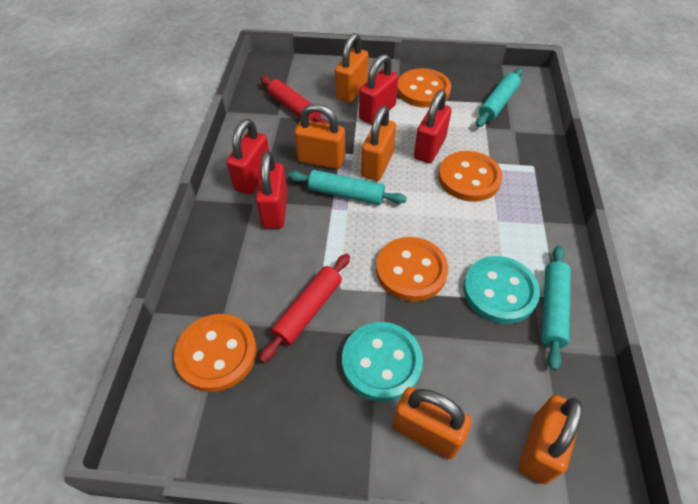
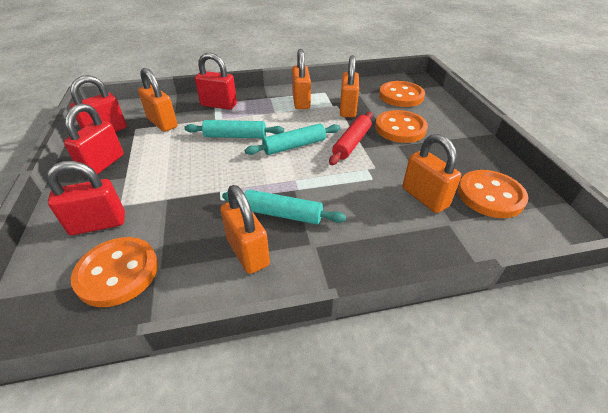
red rolling pin: [259,254,350,363] [260,76,329,124] = 2 -> [329,112,373,165] = 1
turquoise button: [342,322,423,402] [463,256,540,324] = 2 -> none = 0

